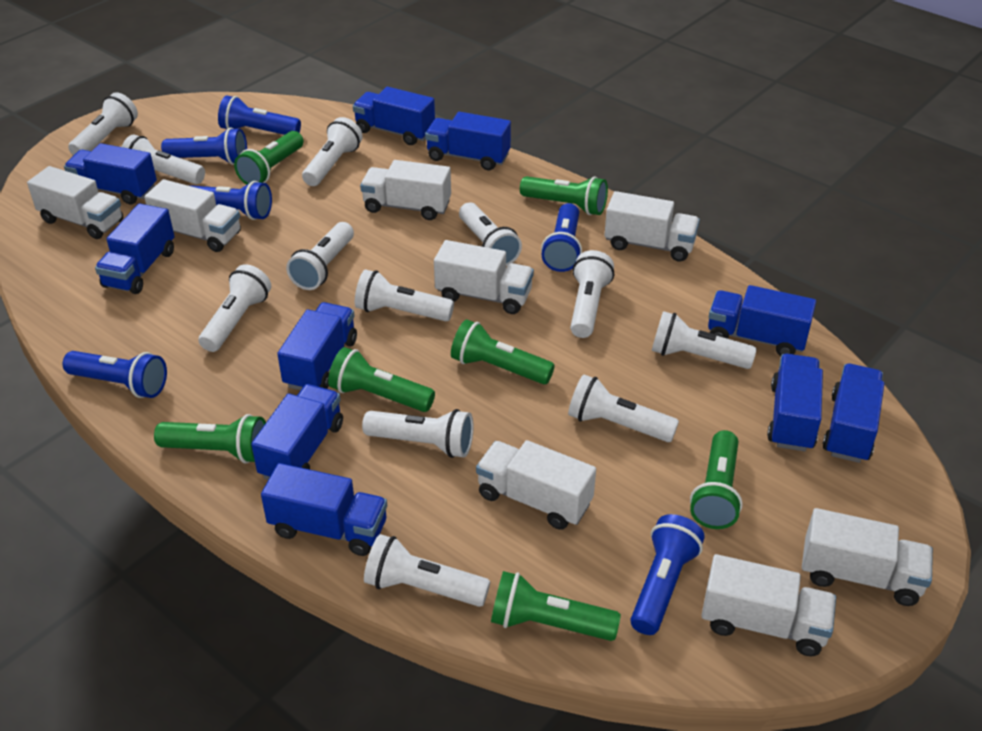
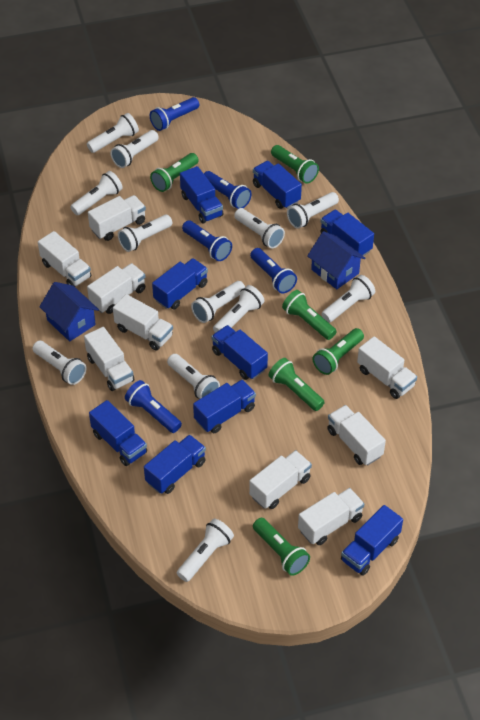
blue flashlight: [63,351,167,398] [161,128,247,165] [189,181,272,220] [218,95,301,135] [541,203,582,272] [630,514,705,635] = 6 -> [125,380,182,433] [150,97,199,131] [182,220,232,261] [204,171,252,209] [250,248,297,293] = 5
blue house: none = 0 -> [39,282,99,342] [307,231,366,289] = 2
blue truck: [64,143,157,204] [95,203,175,294] [251,384,343,480] [261,463,387,556] [277,302,357,390] [353,87,435,145] [425,112,511,170] [708,285,816,356] [767,354,823,451] [823,364,884,463] = 10 -> [89,400,147,466] [144,435,206,494] [152,258,208,310] [180,166,223,224] [193,380,256,433] [212,325,268,380] [253,161,302,209] [320,210,374,256] [341,505,403,576] = 9
green flashlight: [154,414,266,463] [234,131,303,185] [328,347,435,412] [451,319,555,384] [491,571,621,641] [520,176,608,215] [690,430,743,529] = 7 -> [150,153,199,192] [253,518,310,576] [269,358,325,411] [271,145,319,183] [282,290,337,340] [312,328,364,375] = 6
white truck: [27,166,123,239] [144,179,241,252] [360,160,451,220] [434,240,534,314] [476,440,596,530] [605,191,700,261] [701,554,836,656] [802,508,933,606] = 8 -> [38,231,91,287] [84,327,134,391] [87,263,145,314] [88,195,146,241] [113,294,173,351] [249,450,312,509] [298,488,364,545] [327,405,386,466] [357,336,417,399] = 9

